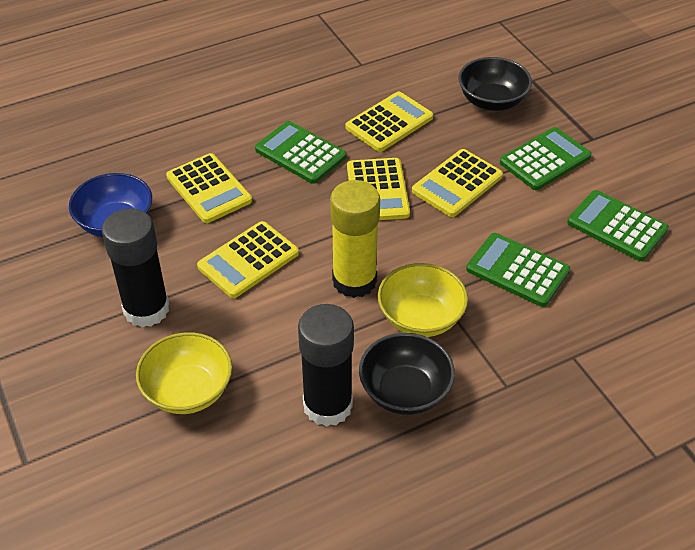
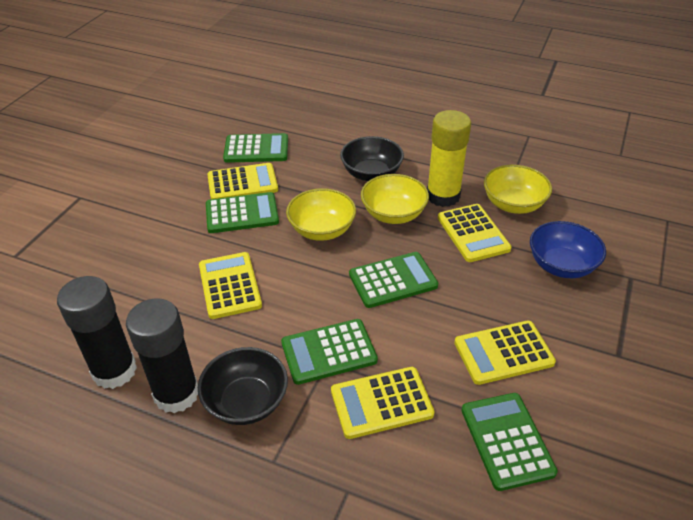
green calculator: [255,121,346,184] [466,233,570,307] [500,127,592,190] [567,190,669,261] = 4 -> [206,192,279,233] [223,133,288,163] [281,319,378,385] [349,252,438,308] [461,393,558,491] = 5
yellow bowl: [136,332,232,414] [378,263,468,337] = 2 -> [286,188,356,241] [361,174,429,224] [484,165,552,214] = 3

